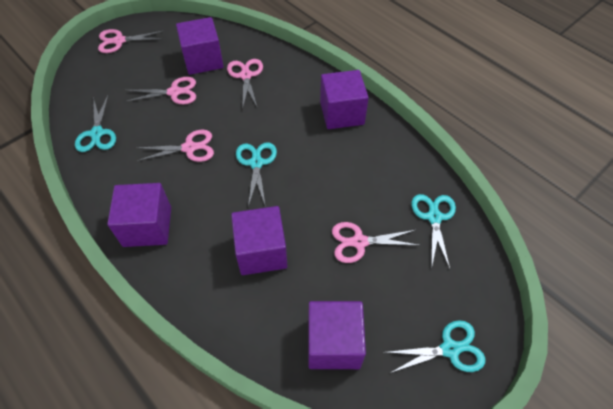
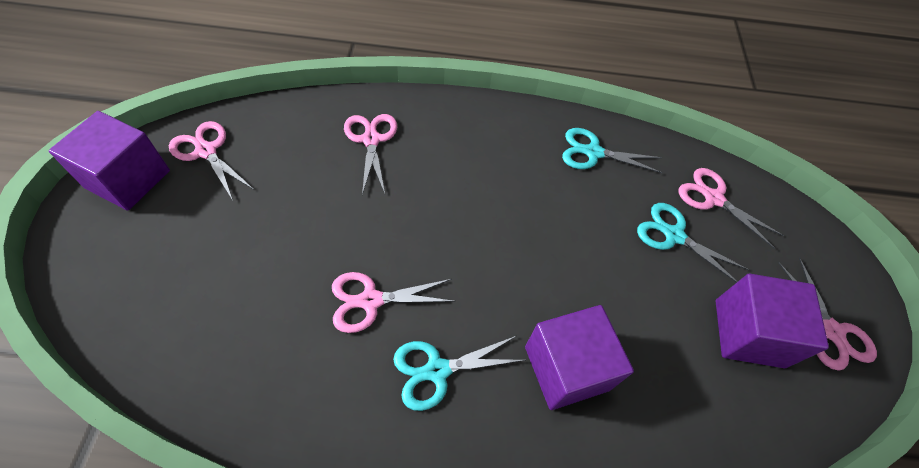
purple cube: [107,183,171,247] [176,17,224,75] [231,206,287,275] [308,301,366,369] [320,70,369,129] = 5 -> [49,111,170,211] [525,305,634,410] [716,273,829,368] = 3
turquoise scissors: [75,96,116,152] [236,142,277,207] [383,320,486,373] [411,194,456,269] = 4 -> [393,336,525,411] [562,128,663,173] [637,203,749,283] = 3

